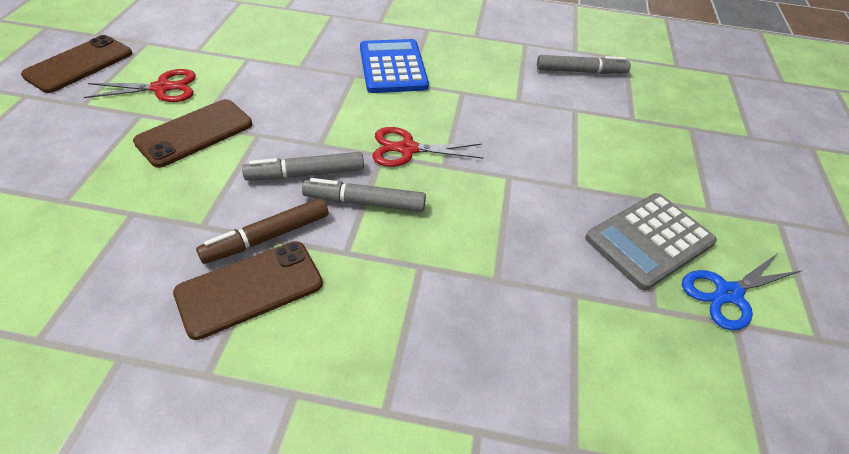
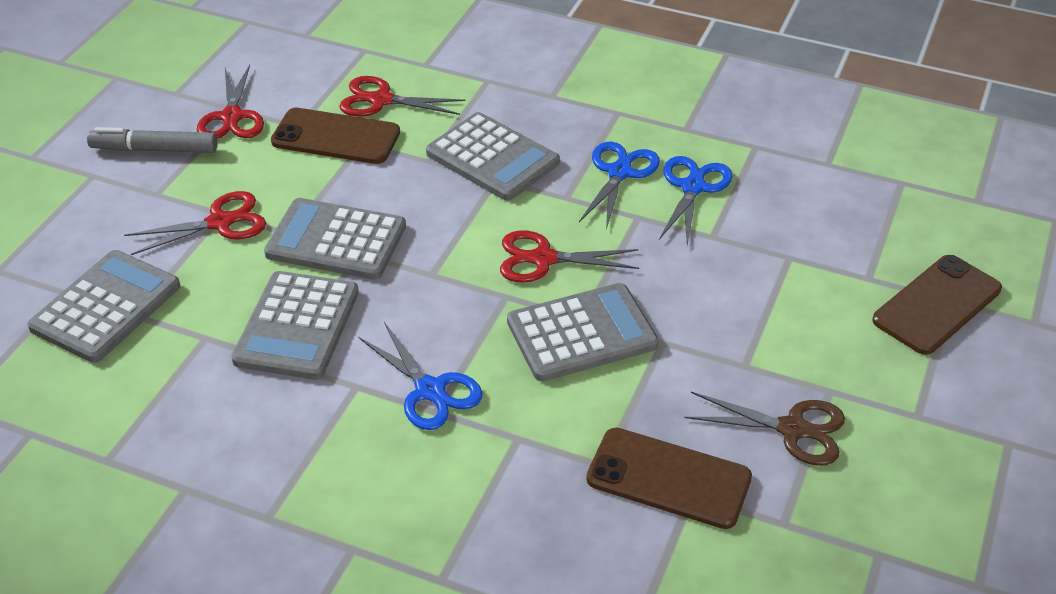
blue calculator: [360,39,429,93] = 1 -> none = 0
blue scissors: [682,253,803,331] = 1 -> [358,322,483,430] [579,142,660,229] [659,156,733,246] = 3
brown marker: [196,198,329,264] = 1 -> none = 0
brown scissors: none = 0 -> [684,392,845,466] = 1
grey calculator: [585,193,717,290] = 1 -> [28,250,180,363] [231,271,359,380] [264,198,406,280] [426,112,560,201] [507,283,659,381] = 5
grey marker: [242,152,364,180] [302,178,426,212] [537,55,631,74] = 3 -> [87,127,217,153] = 1
red scissors: [84,69,196,102] [372,127,483,167] = 2 -> [124,191,266,255] [197,65,264,139] [339,76,466,117] [500,231,639,283] = 4

